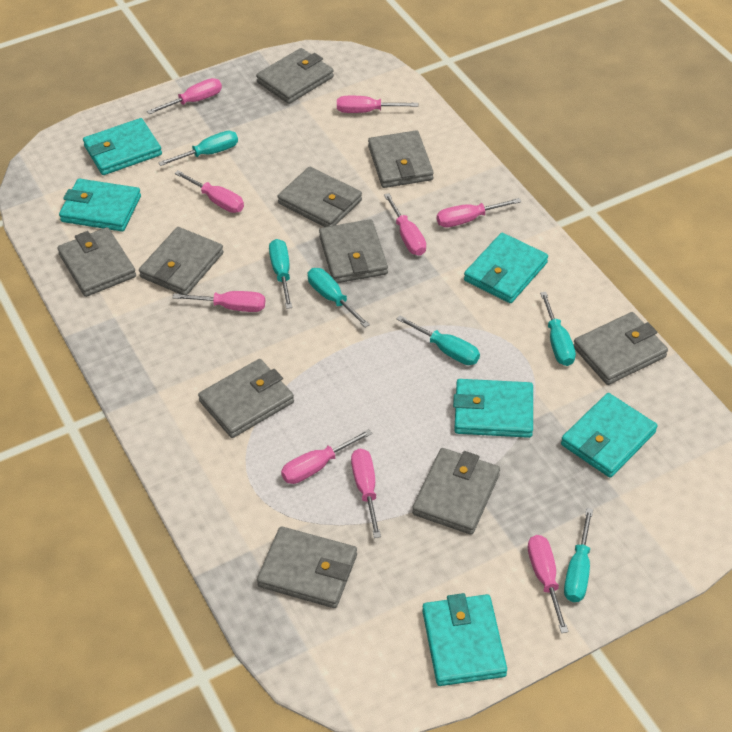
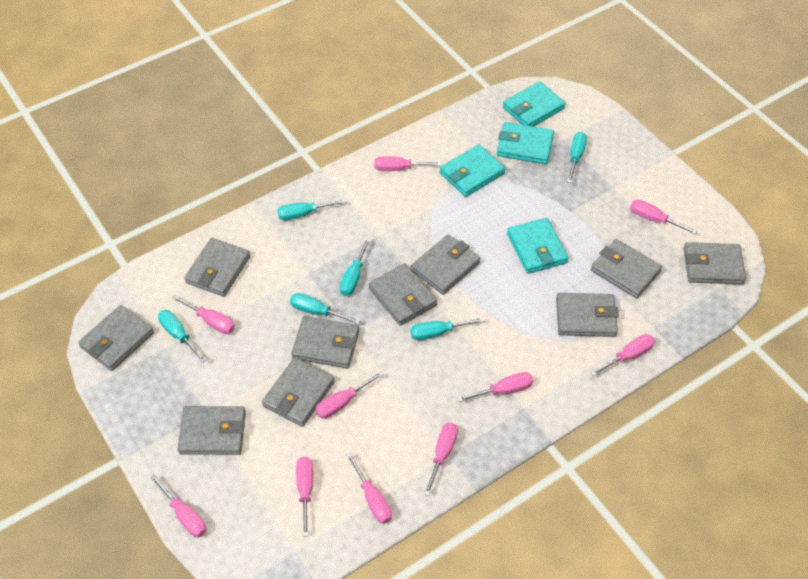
pink screwdriver: [147,78,222,114] [173,291,265,312] [174,170,244,213] [281,429,372,484] [337,96,418,113] [351,449,381,538] [384,193,426,256] [437,198,521,227] [528,535,568,633] = 9 -> [150,474,206,538] [172,295,235,334] [296,457,313,537] [315,371,384,419] [346,452,392,524] [375,156,442,171] [424,423,458,496] [458,372,533,402] [591,334,655,376] [630,200,697,235] = 10
turquoise wallet: [59,179,141,231] [83,118,162,175] [422,593,507,686] [453,379,533,438] [464,233,548,303] [561,393,657,478] = 6 -> [440,144,505,197] [497,122,554,164] [503,81,566,127] [507,218,568,274] = 4

